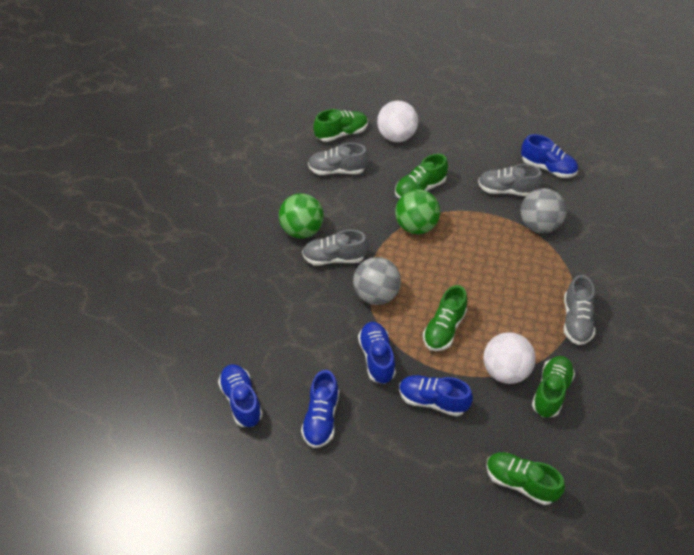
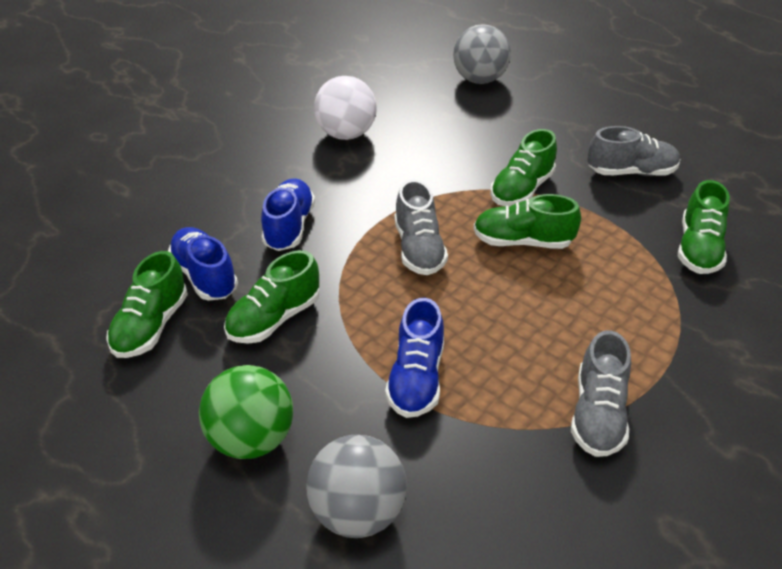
blue shoe: [218,364,263,427] [301,370,339,448] [358,322,396,384] [399,375,473,416] [521,134,578,178] = 5 -> [168,227,238,301] [261,178,315,251] [385,298,444,418] = 3
green ball: [279,193,324,238] [395,189,440,234] = 2 -> [199,365,293,459] = 1
grey shoe: [302,230,368,265] [308,143,369,175] [478,164,543,196] [564,275,595,345] = 4 -> [395,179,448,275] [571,330,631,457] [587,126,680,176] = 3
white ball: [377,101,418,142] [483,332,536,384] = 2 -> [314,76,377,140] = 1

